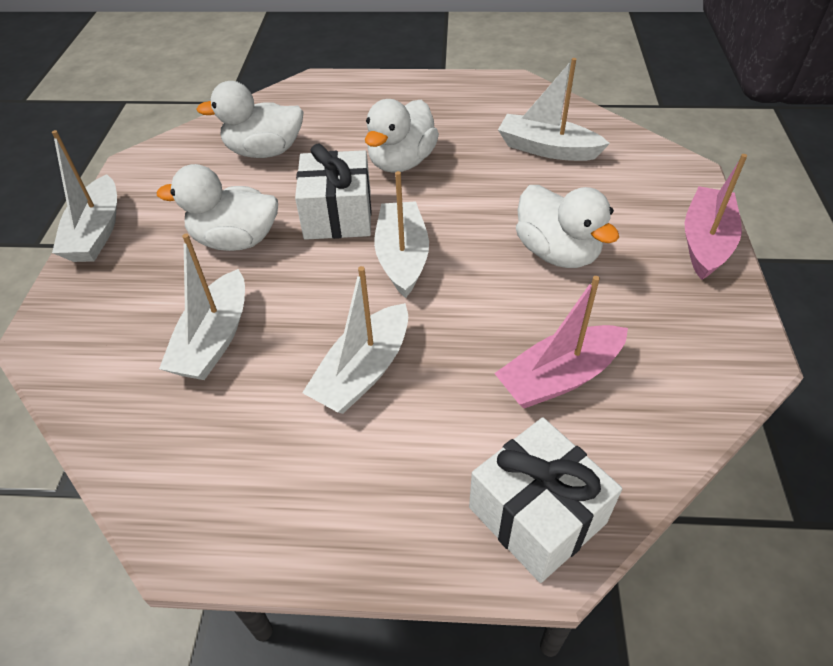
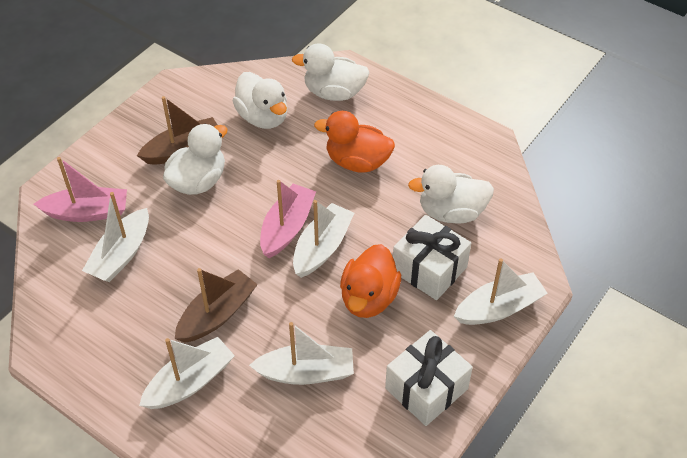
brown boat: none = 0 -> [137,96,217,164] [175,268,258,343] = 2
orange duck: none = 0 -> [314,111,395,173] [340,244,401,318] = 2

